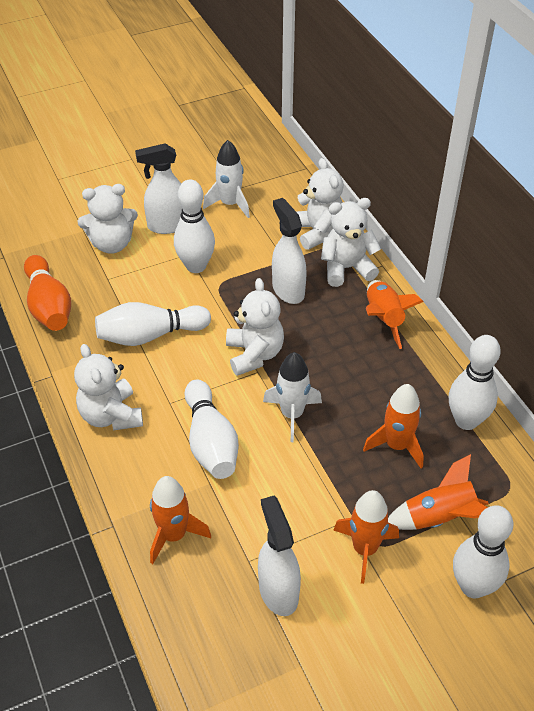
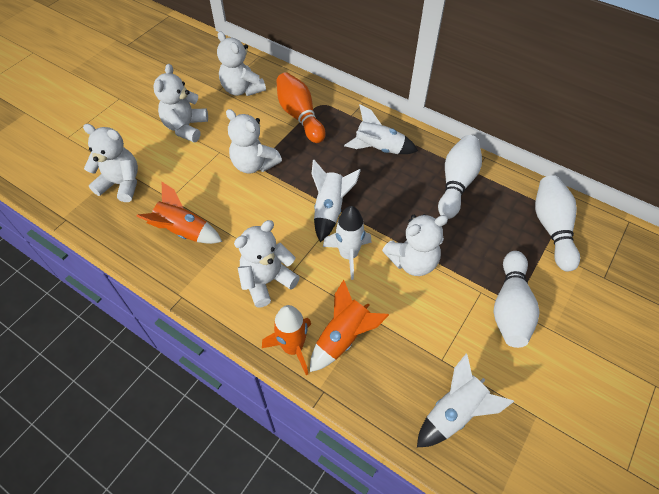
orange rocket: [150,476,211,564] [333,490,399,584] [363,384,424,468] [366,280,424,349] [388,454,489,530] = 5 -> [136,182,222,244] [262,305,311,375] [310,280,389,372] = 3
white bowling pin: [95,302,211,346] [174,179,215,273] [184,379,239,479] [449,335,501,430] [453,505,513,598] = 5 -> [438,135,482,219] [494,251,540,348] [535,175,580,271] = 3
white rocket: [203,140,250,218] [263,352,322,442] = 2 -> [312,160,361,242] [323,206,372,280] [344,104,418,154] [417,354,514,447] = 4
white spray bottle: [135,143,182,234] [258,496,301,616] [272,198,307,304] = 3 -> none = 0
white teddy bear: [74,344,143,430] [77,184,138,254] [226,278,284,376] [296,158,344,250] [321,198,381,287] = 5 -> [83,124,138,202] [153,64,208,142] [217,31,266,96] [226,109,282,174] [234,220,300,307] [382,214,448,276] = 6

